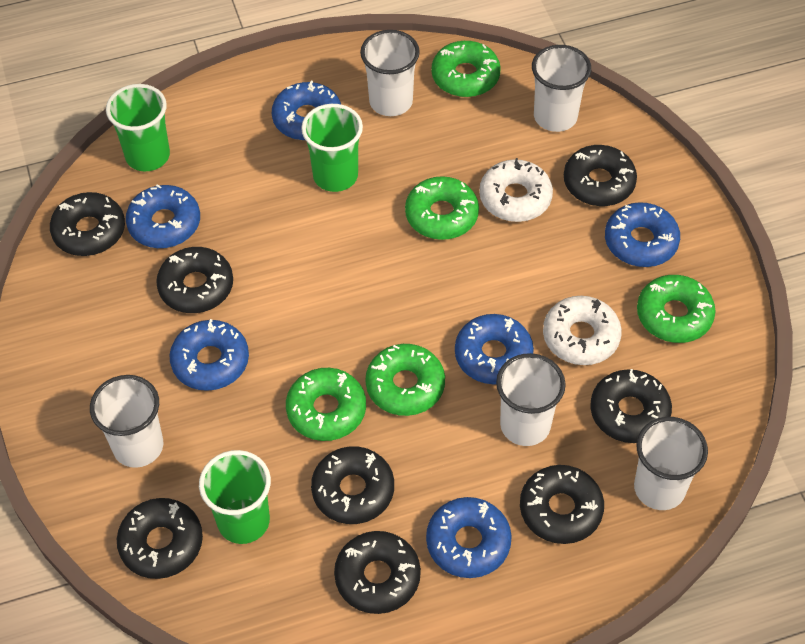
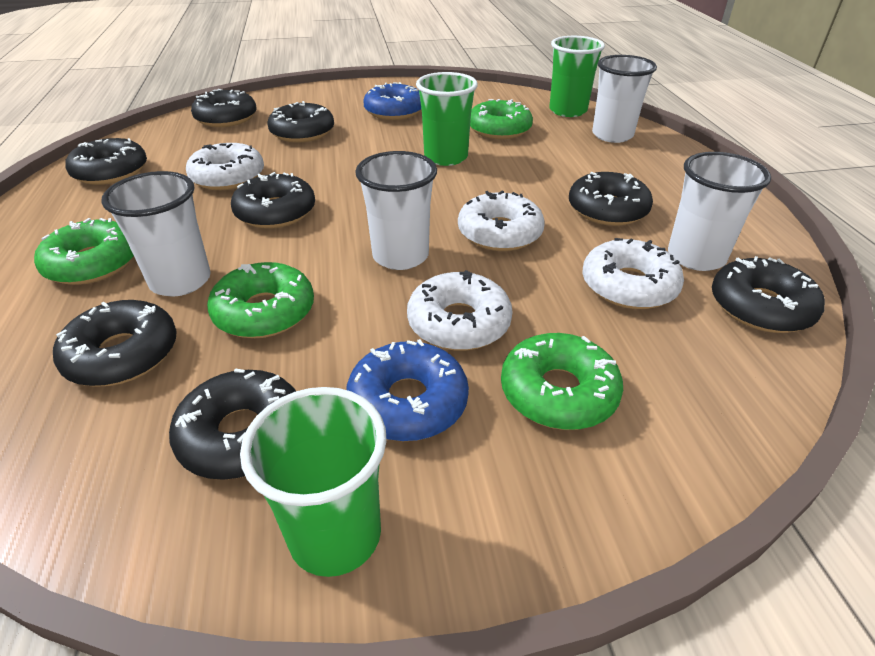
blue donut: [126,184,200,248] [170,319,249,391] [272,81,341,141] [426,497,512,578] [455,314,534,384] [605,202,680,267] = 6 -> [346,339,469,441] [363,82,422,120] = 2
green donut: [286,368,366,441] [365,344,445,416] [405,176,479,240] [432,41,501,97] [637,275,716,343] = 5 -> [34,218,134,285] [207,262,314,338] [470,99,533,140] [501,333,623,430] = 4
white cup: [90,375,163,468] [360,30,420,116] [496,353,566,446] [532,45,591,132] [634,417,708,510] = 5 -> [102,171,211,296] [355,151,437,270] [592,55,657,143] [668,152,771,271] = 4
white donut: [479,158,553,222] [543,296,622,365] = 2 -> [186,143,264,190] [407,270,513,351] [458,191,545,251] [582,238,684,309] = 4

